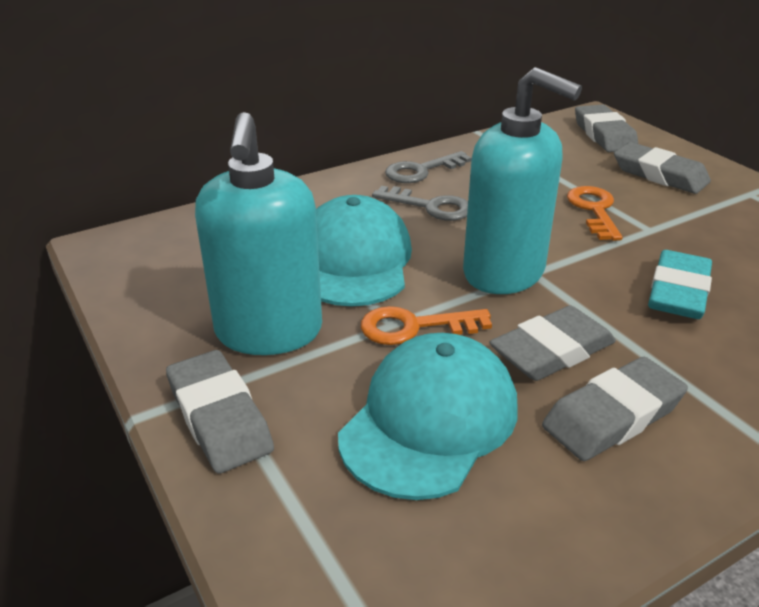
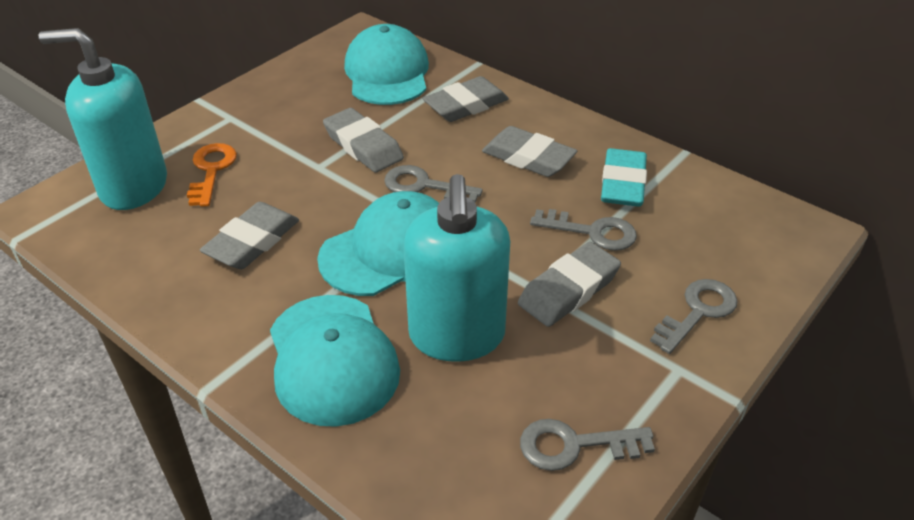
grey key: [372,186,468,221] [385,151,472,183] = 2 -> [384,165,483,203] [520,419,655,471] [530,209,637,251] [650,279,738,354] = 4
orange key: [361,306,492,345] [567,186,623,241] = 2 -> [187,143,237,207] = 1
turquoise cap: [316,195,412,306] [338,333,517,500] = 2 -> [270,295,400,427] [317,191,439,296] [344,24,429,105] = 3

